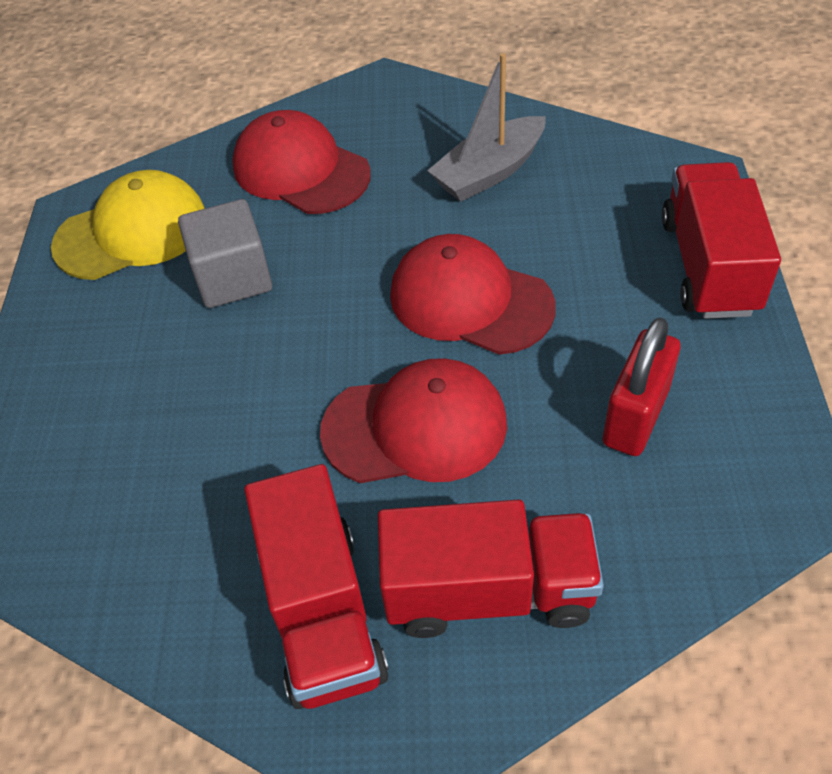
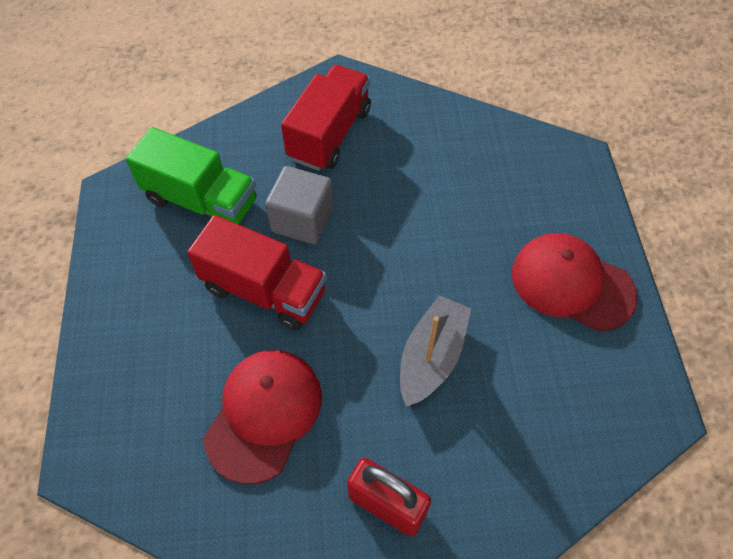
green truck: none = 0 -> [126,127,256,224] = 1
red cap: [233,110,371,214] [320,358,507,483] [390,234,556,355] = 3 -> [204,350,322,484] [512,233,638,332] = 2
red truck: [244,464,389,709] [378,499,604,638] [661,162,781,319] = 3 -> [187,215,327,331] [281,65,371,171] = 2
yellow cap: [51,170,205,280] = 1 -> none = 0

